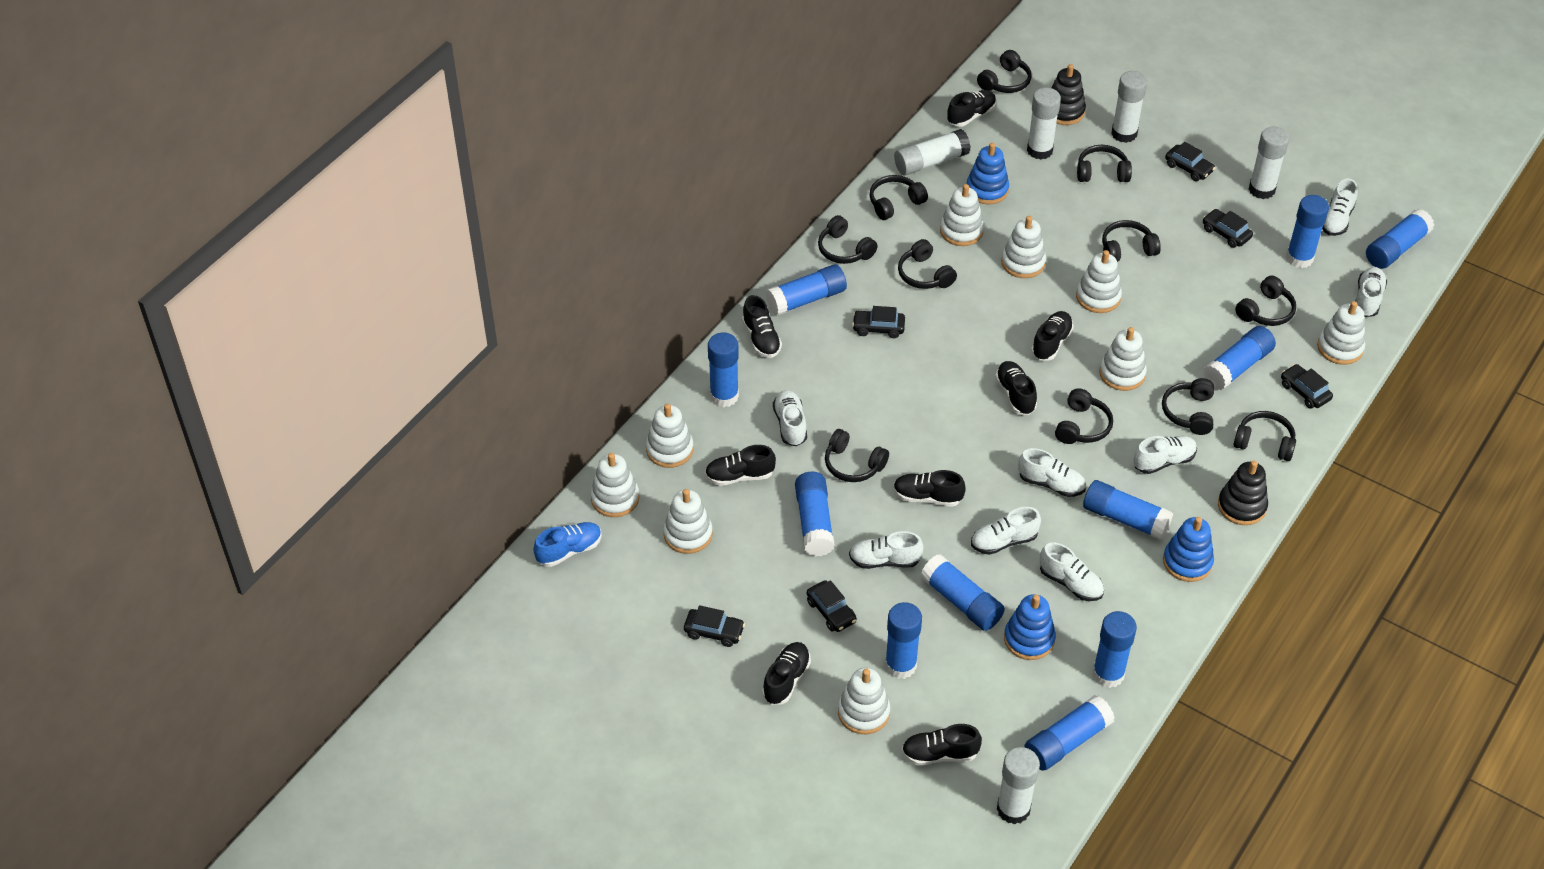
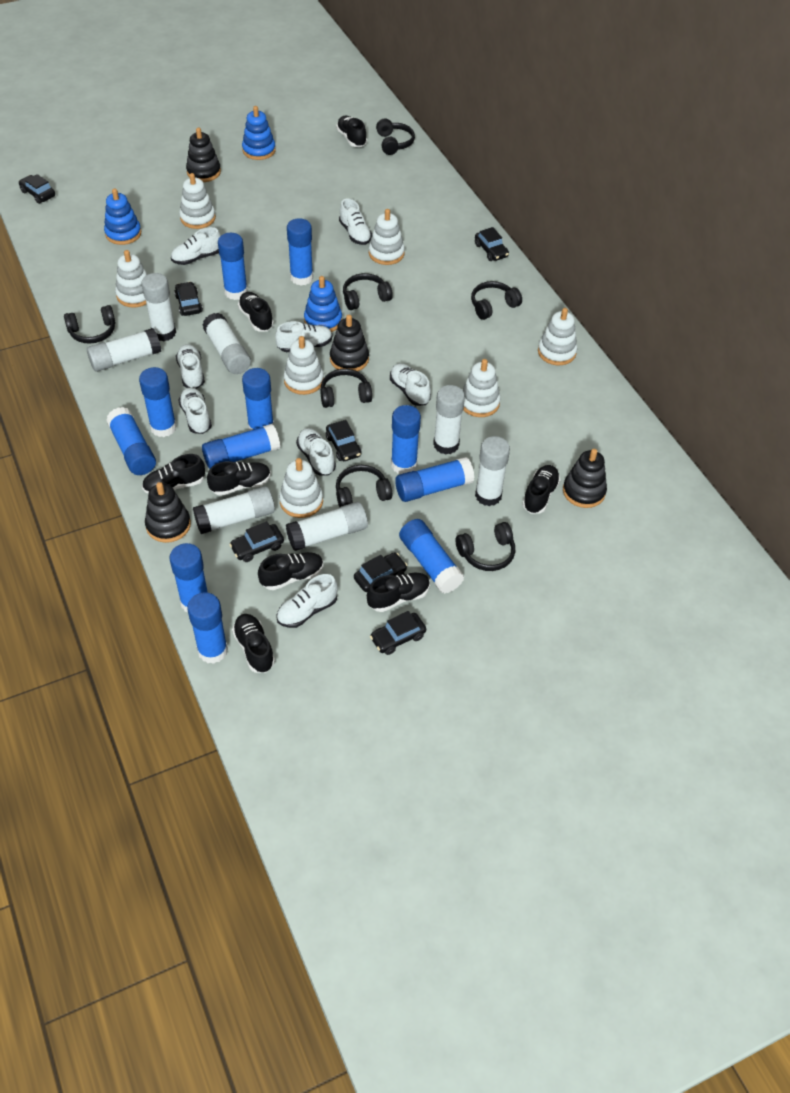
black car: [684,605,745,647] [807,580,857,632] [852,306,905,338] [1165,142,1215,181] [1203,209,1253,248] [1281,364,1333,409] = 6 -> [19,174,55,204] [174,281,203,316] [229,521,284,562] [326,420,362,461] [354,553,407,592] [370,611,426,655] [475,227,509,261] = 7
black headphones: [818,215,878,264] [825,429,889,482] [870,175,928,220] [898,239,957,289] [977,50,1032,93] [1055,388,1113,444] [1077,145,1132,182] [1102,220,1161,262] [1162,378,1214,435] [1233,411,1296,461] [1235,276,1296,326] = 11 -> [64,305,115,344] [320,369,372,408] [336,465,392,507] [343,273,393,310] [376,119,415,155] [456,522,515,571] [471,281,522,320] = 7
black stacking toy: [1051,64,1086,125] [1218,461,1268,525] = 2 -> [145,482,191,543] [186,127,221,182] [330,315,369,371] [563,449,607,508] = 4
blue shoe: [533,522,602,567] = 1 -> none = 0
white glue stick: [894,129,971,176] [997,747,1040,824] [1027,87,1061,160] [1111,71,1147,143] [1249,127,1289,199] = 5 -> [87,328,161,372] [142,273,176,341] [193,486,275,534] [202,313,251,374] [286,502,368,551] [433,385,465,455] [475,436,510,506] = 7
white stacking toy: [591,453,639,517] [646,403,694,468] [663,489,713,554] [838,668,890,734] [940,184,984,246] [1001,216,1046,278] [1076,250,1122,313] [1099,327,1147,391] [1317,301,1365,365] = 9 -> [115,250,147,308] [179,173,216,229] [279,458,323,518] [284,336,324,395] [369,209,405,265] [462,359,501,417] [538,308,578,365] = 7

